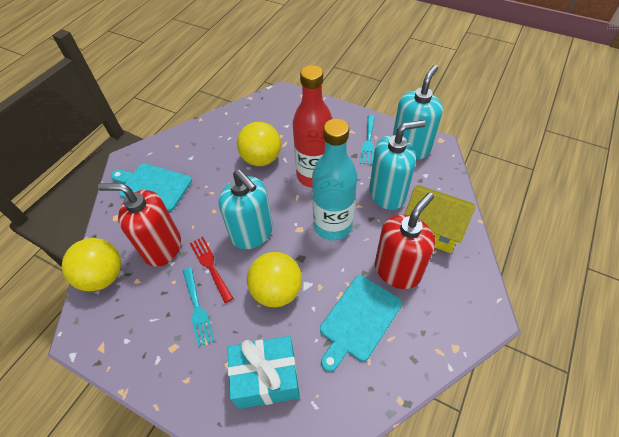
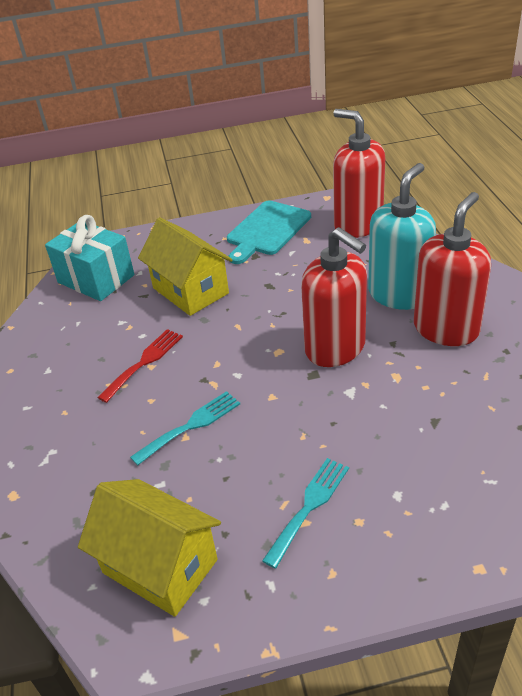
red bottle: [293,65,333,188] = 1 -> none = 0
red soap dispenser: [98,183,181,267] [375,192,435,289] = 2 -> [301,227,367,367] [333,109,385,238] [414,192,491,346] = 3
turquoise bottle: [312,119,357,241] = 1 -> none = 0
turquoise cutting board: [111,164,192,211] [320,276,402,372] = 2 -> [227,201,311,264] = 1
turquoise soap dispenser: [219,170,273,250] [369,120,426,210] [393,65,443,160] = 3 -> [368,163,436,310] = 1
yellow ball: [62,238,121,291] [237,122,281,166] [247,252,302,307] = 3 -> none = 0
yellow house: [405,185,475,253] = 1 -> [78,479,221,617] [138,217,233,316] = 2

